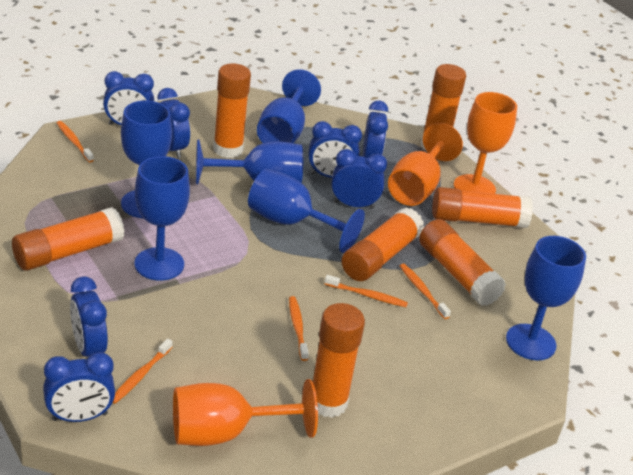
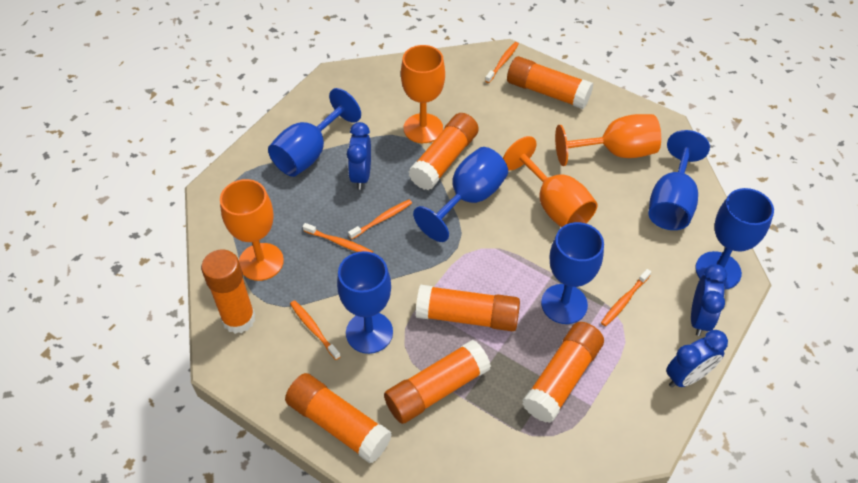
blue clock: [43,352,115,422] [70,277,108,357] [103,71,154,125] [158,88,190,158] [308,121,362,178] [331,149,387,209] [363,100,388,158] = 7 -> [347,122,371,190] [666,330,728,388] [691,264,727,336] = 3
orange goblet: [173,379,318,446] [388,123,463,206] [454,92,517,194] = 3 -> [220,179,284,281] [401,45,445,143] [503,136,598,227] [555,114,661,166] = 4

